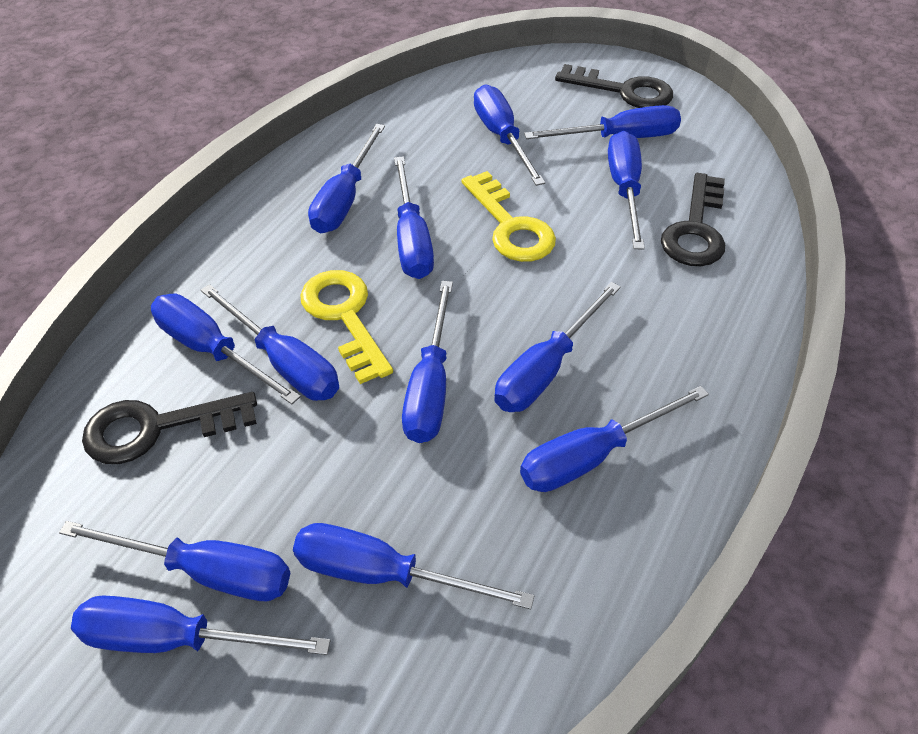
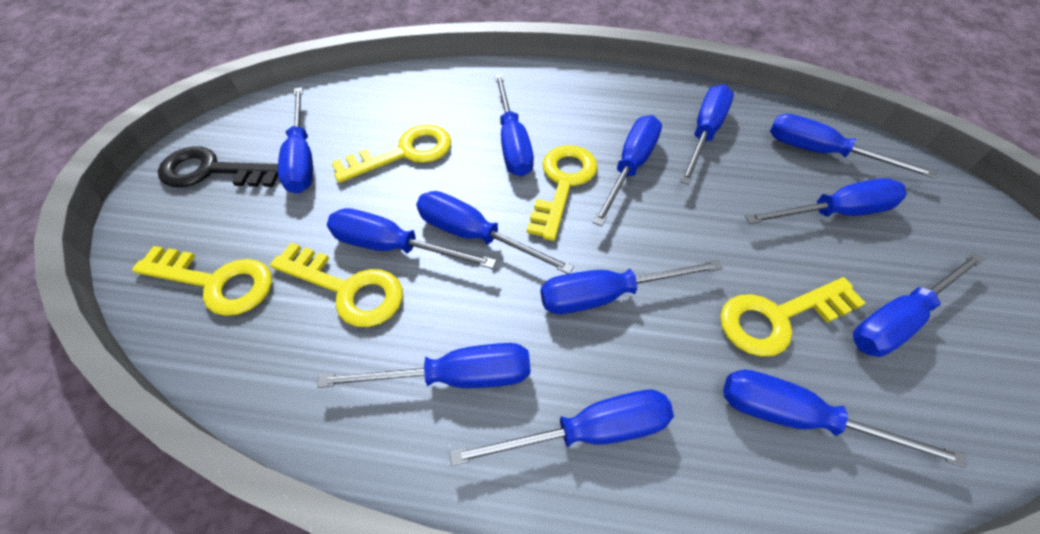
black key: [82,392,257,464] [555,64,673,108] [661,173,725,266] = 3 -> [158,146,278,187] = 1
yellow key: [300,270,393,384] [461,171,556,262] = 2 -> [132,246,272,316] [270,243,403,327] [331,124,451,183] [527,145,598,241] [720,277,865,357] = 5

